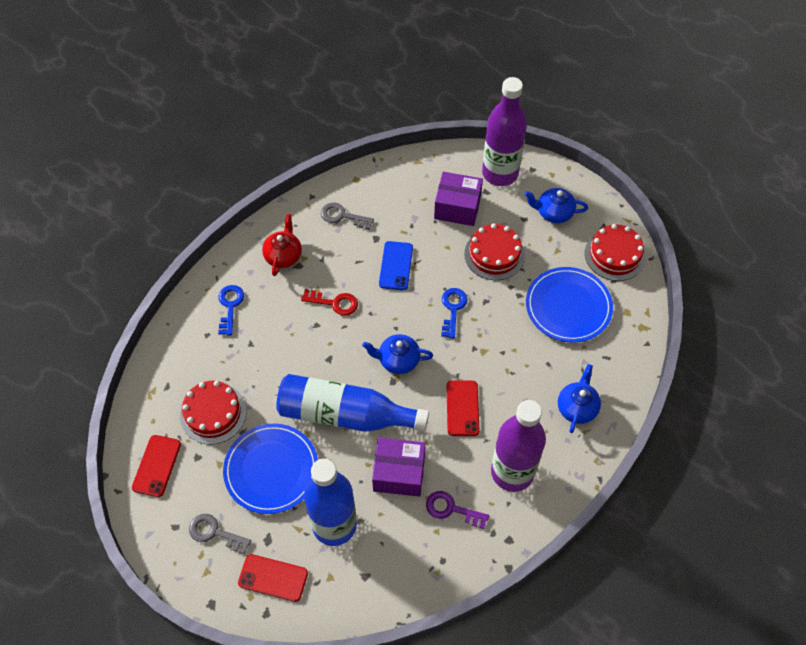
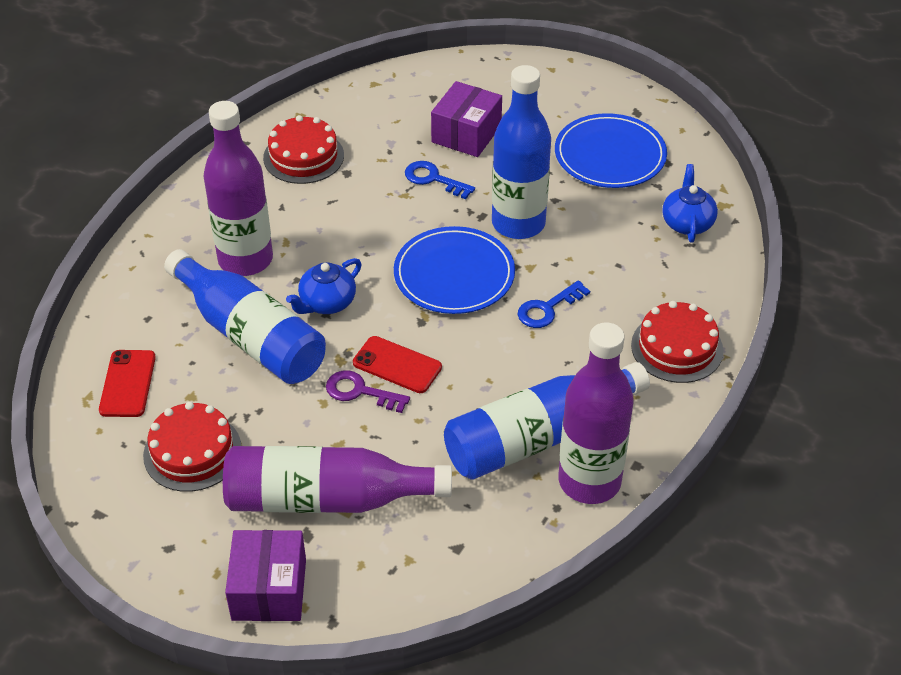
blue bottle: [276,374,429,432] [304,459,357,546] = 2 -> [164,249,326,384] [444,362,650,480] [492,65,551,239] = 3
blue phone: [379,241,413,290] = 1 -> none = 0
blue teapot: [362,334,433,374] [525,188,588,223] [558,364,601,433] = 3 -> [286,258,362,314] [662,164,718,243] = 2
grey key: [189,514,251,554] [321,202,374,230] = 2 -> none = 0
purple bottle: [482,77,527,186] [491,400,546,492] = 2 -> [203,101,273,276] [223,446,452,513] [558,322,634,504] = 3
red key: [301,289,358,316] = 1 -> none = 0
red phone: [132,435,181,497] [238,554,308,602] [446,381,480,436] = 3 -> [99,350,156,417] [353,336,442,393] = 2
red teapot: [262,214,302,276] = 1 -> none = 0

